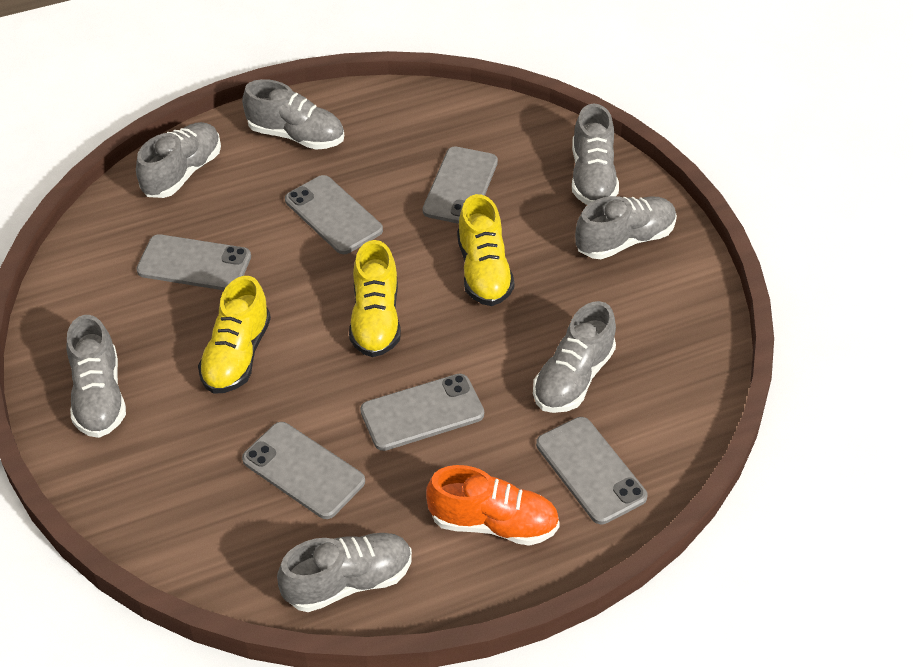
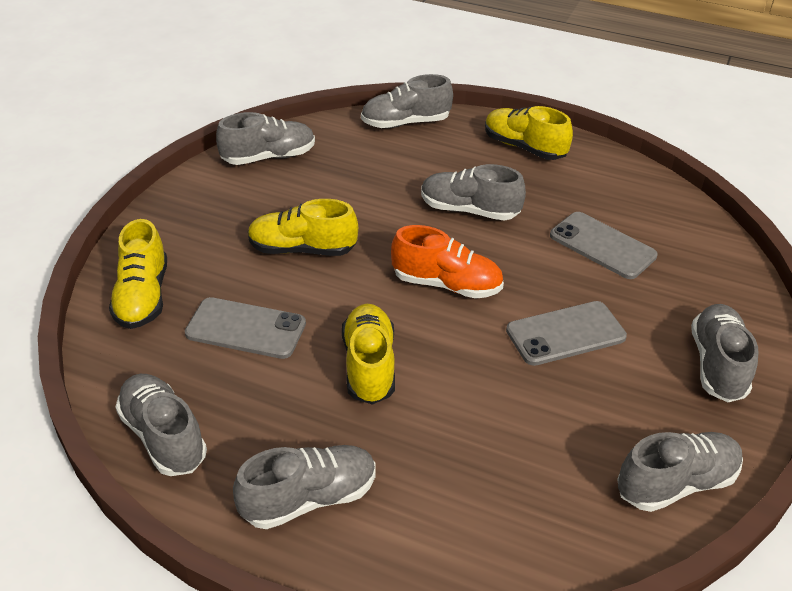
grey phone: [136,234,251,290] [242,422,365,519] [285,175,383,254] [360,374,484,451] [423,146,498,224] [536,417,647,524] = 6 -> [185,297,306,359] [506,301,627,366] [550,212,658,279] = 3
yellow shoe: [198,276,271,394] [349,240,401,357] [457,194,515,306] = 3 -> [109,219,167,329] [248,199,358,256] [342,304,395,405] [485,106,573,160] = 4

